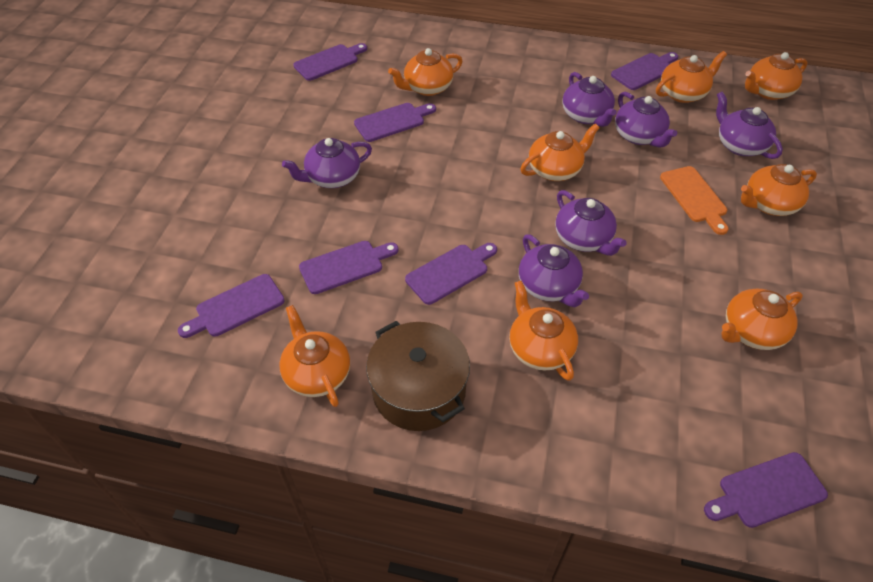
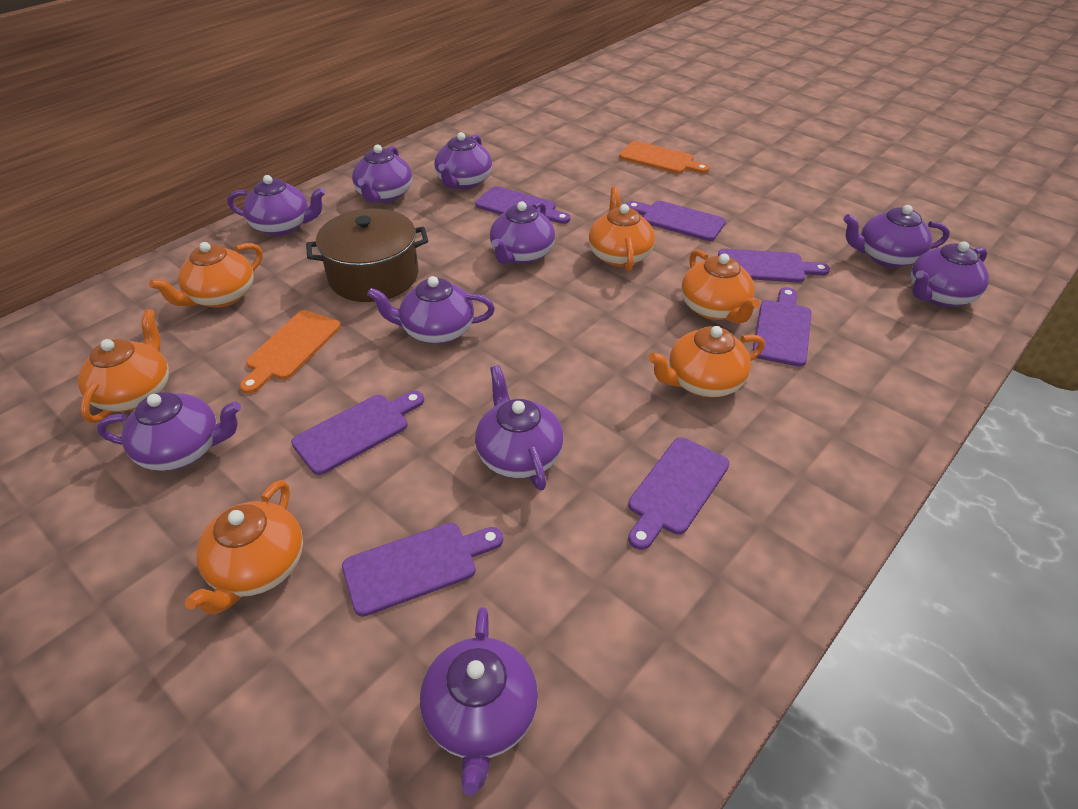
orange cutting board: [660,166,728,235] = 1 -> [240,310,341,394] [619,141,709,174] = 2
orange teapot: [280,305,350,407] [388,48,462,96] [509,281,578,381] [520,123,600,181] [656,51,727,103] [721,289,803,350] [741,164,817,216] [745,52,807,100] = 8 -> [78,309,169,423] [149,242,263,308] [185,480,303,615] [589,187,655,271] [648,326,765,397] [681,249,760,324] = 6
purple teapot: [282,138,372,188] [519,234,589,307] [555,190,627,256] [562,72,617,127] [615,92,677,148] [716,91,783,159] = 6 -> [97,392,241,471] [227,175,326,236] [352,145,412,203] [367,276,495,344] [420,607,538,796] [434,132,492,190] [475,365,564,491] [489,201,555,265] [843,205,950,268] [911,241,989,307] = 10

